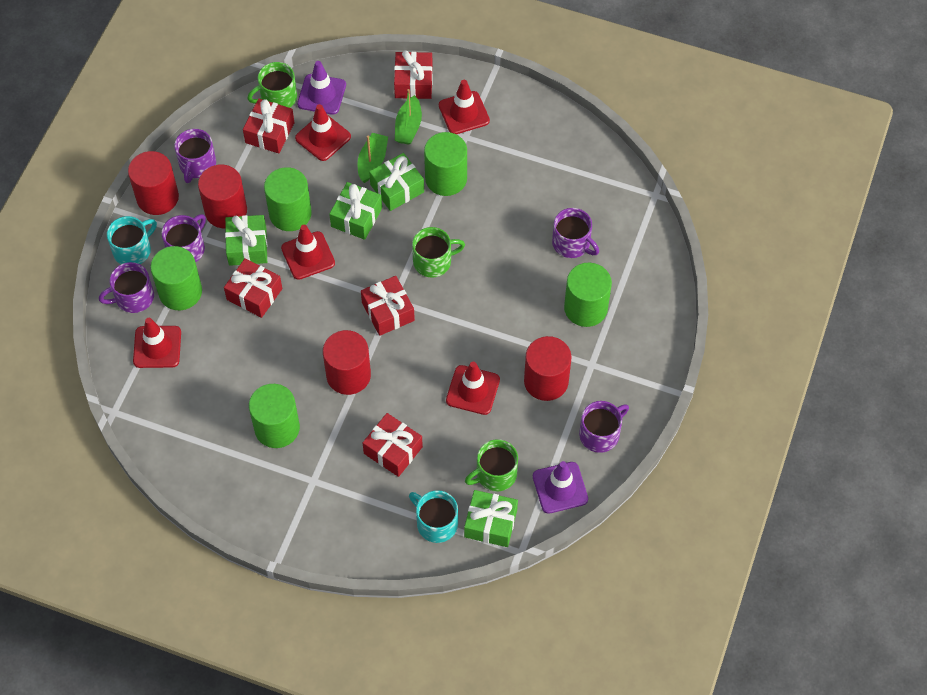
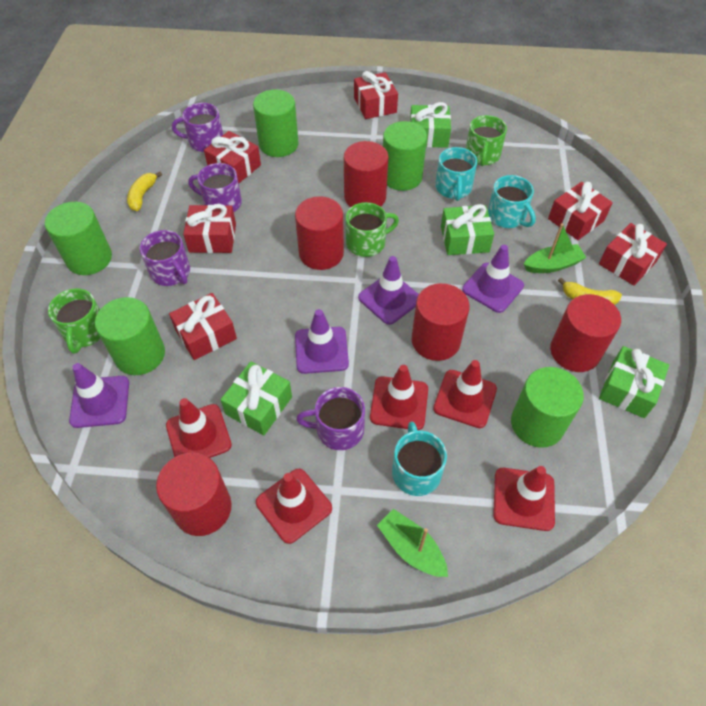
purple mug: [99,262,154,313] [162,214,206,262] [174,129,216,183] [552,208,599,258] [579,401,629,453] = 5 -> [140,230,190,286] [172,103,223,152] [188,163,242,212] [296,387,365,450] = 4
purple traffic cone: [297,61,346,115] [533,461,588,514] = 2 -> [69,363,129,428] [295,309,349,374] [358,256,419,325] [462,245,524,313] = 4
red cylinder: [128,151,179,215] [198,165,247,228] [323,330,371,395] [524,336,571,401] = 4 -> [156,453,232,536] [295,196,344,270] [344,141,388,207] [412,283,470,361] [550,294,621,372] = 5
red gift: [224,258,282,318] [243,99,295,153] [361,276,415,336] [363,413,423,477] [394,50,433,99] = 5 -> [169,293,237,360] [183,204,236,253] [204,131,261,183] [354,71,398,119] [548,182,613,240] [599,223,667,286] = 6
turquoise mug: [107,216,157,264] [409,490,458,543] = 2 -> [392,421,447,496] [435,147,477,201] [488,175,536,228] = 3
yellow banana: none = 0 -> [127,172,162,211] [558,278,622,305] = 2

